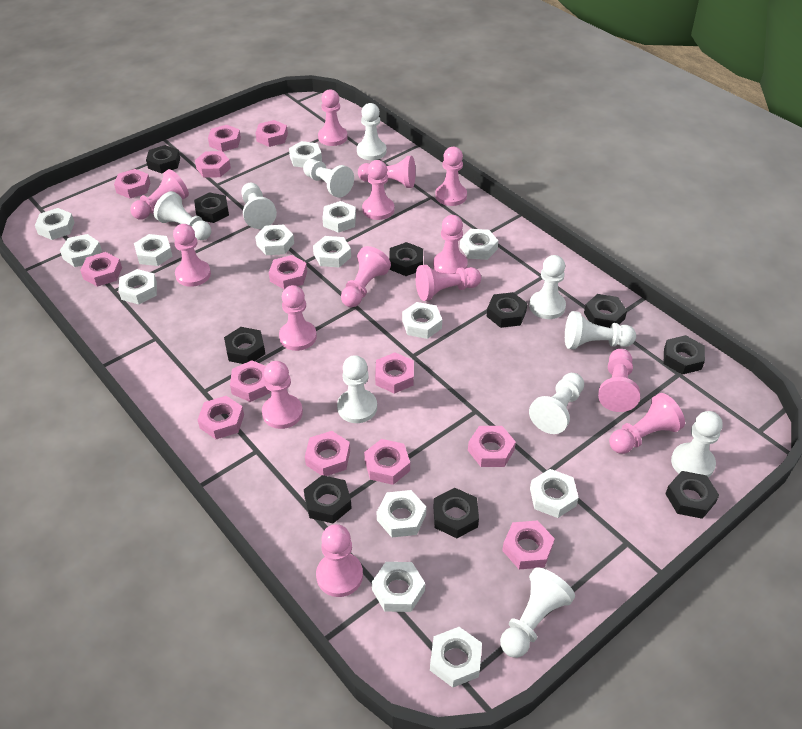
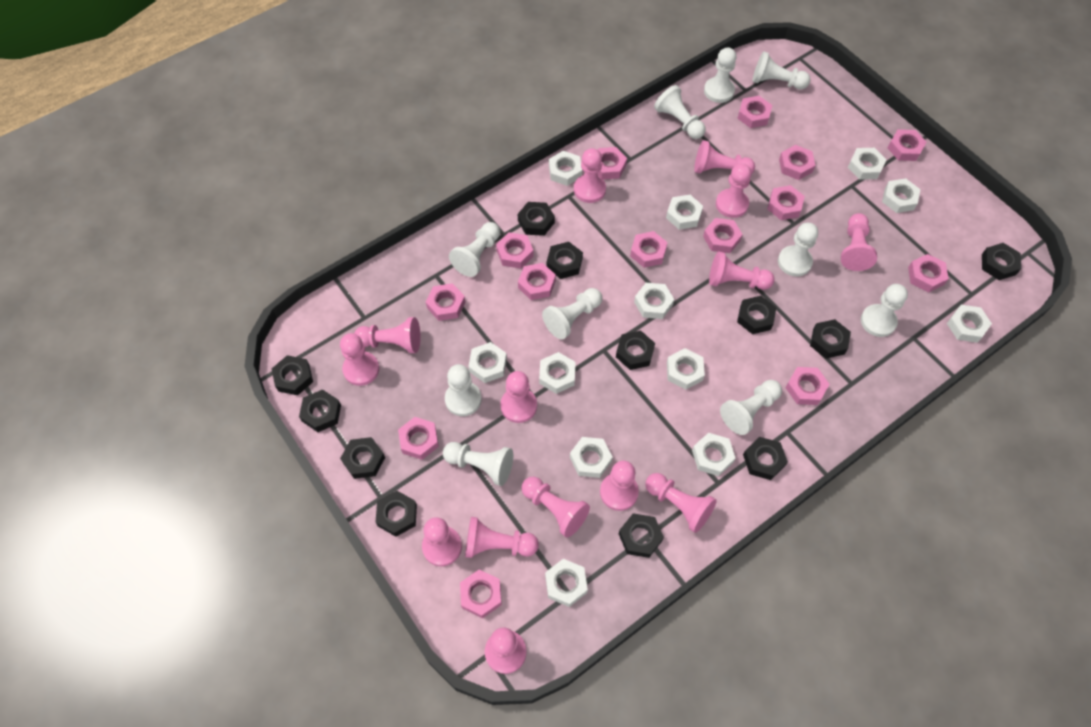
black nut: [146,145,180,174] [194,192,229,223] [224,327,265,364] [304,475,352,523] [389,242,423,276] [434,488,479,538] [487,292,527,328] [584,294,627,328] [663,335,705,375] [665,471,719,519] = 10 -> [272,355,313,395] [299,389,341,432] [340,437,385,479] [376,491,417,537] [518,202,555,236] [547,242,583,279] [616,330,655,370] [619,513,664,558] [737,296,777,334] [743,437,788,480] [810,319,851,359] [982,243,1021,280] = 12
pink nut: [80,252,122,287] [114,169,150,199] [195,151,231,178] [197,396,244,439] [208,125,241,152] [230,360,270,402] [255,120,288,147] [269,255,307,289] [305,431,350,476] [364,439,410,485] [375,352,414,394] [468,426,516,467] [502,520,555,569] = 13 -> [398,417,439,460] [426,283,465,321] [460,570,502,618] [496,232,534,268] [518,263,556,300] [597,147,627,180] [630,231,668,268] [703,218,743,253] [737,96,772,128] [767,185,805,220] [779,145,815,180] [785,367,830,405] [888,129,927,161] [908,254,949,293] = 14
white nut: [35,208,75,240] [60,234,102,267] [119,269,157,304] [134,234,173,266] [255,225,294,255] [289,141,322,168] [313,236,351,267] [322,201,356,233] [372,562,425,612] [377,490,427,537] [402,302,442,339] [430,627,482,688] [460,229,498,260] [530,469,579,518] = 14 -> [468,342,507,383] [539,352,576,394] [545,559,588,607] [549,151,582,186] [570,437,613,478] [634,283,674,319] [666,195,703,230] [667,348,705,390] [692,433,736,476] [848,148,887,180] [882,178,921,213] [947,305,992,343] = 12

